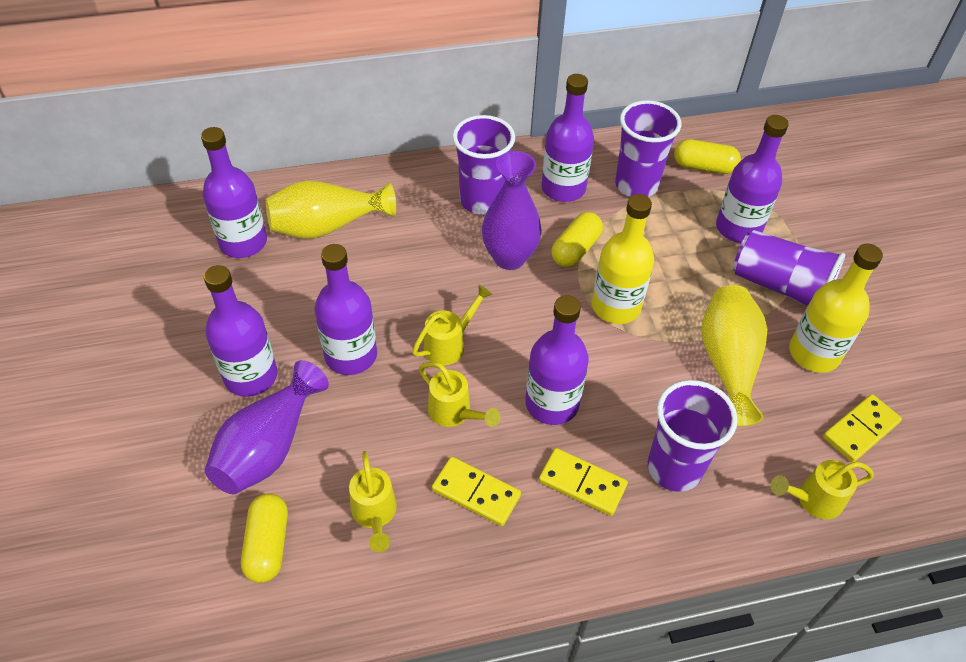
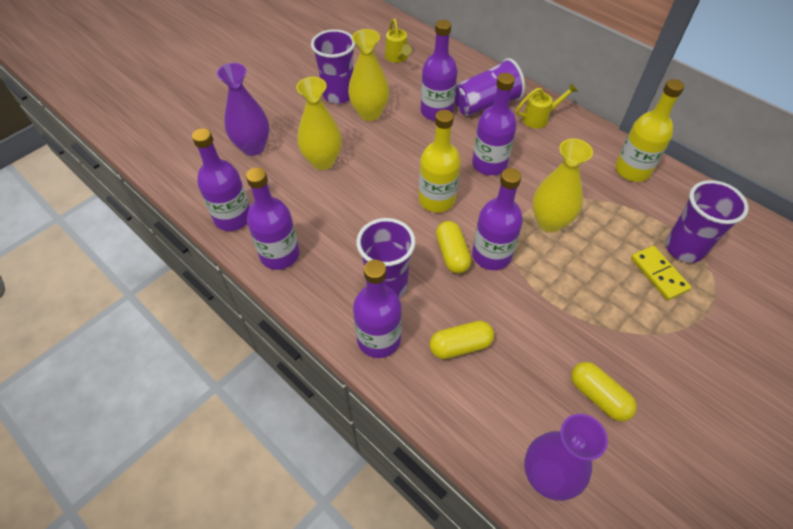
yellow domino: [432,457,521,526] [539,448,628,516] [823,394,902,463] = 3 -> [631,246,691,300] = 1
yellow vase: [266,180,396,239] [701,285,768,426] = 2 -> [296,77,342,170] [348,29,389,121] [532,139,593,232] = 3
yellow watering can: [349,451,397,552] [412,285,493,365] [419,362,500,427] [771,460,874,520] = 4 -> [385,19,412,63] [516,83,577,128] = 2

